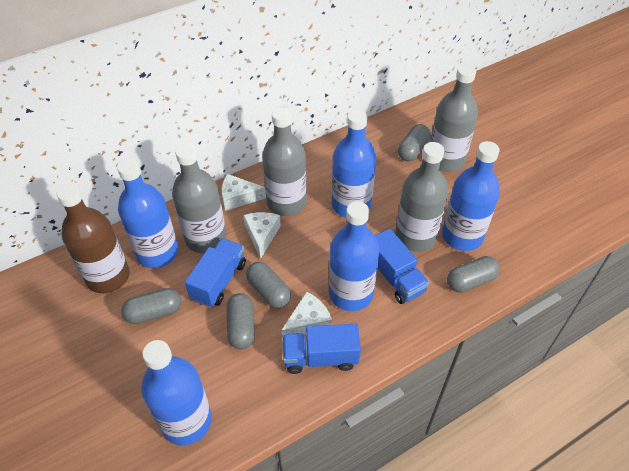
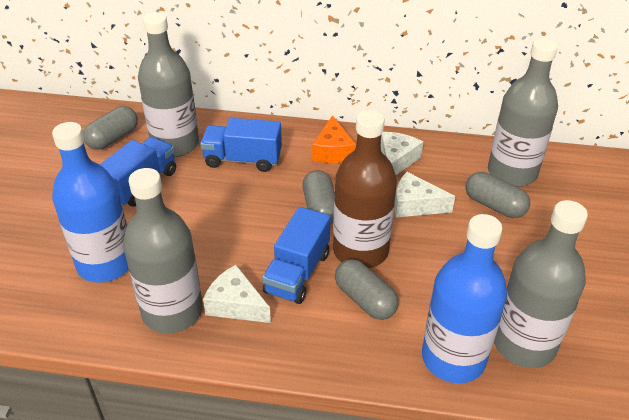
blue bottle: [117,159,178,268] [141,340,212,445] [329,201,379,311] [332,110,377,218] [442,141,500,251] = 5 -> [52,122,128,283] [422,214,507,383] = 2
grey capsule: [121,288,181,324] [226,293,255,349] [246,262,291,308] [398,124,431,161] [447,256,500,293] = 5 -> [83,106,138,149] [302,170,335,224] [335,259,399,320] [465,172,530,218] = 4
orange cheese: none = 0 -> [312,115,356,163] = 1

